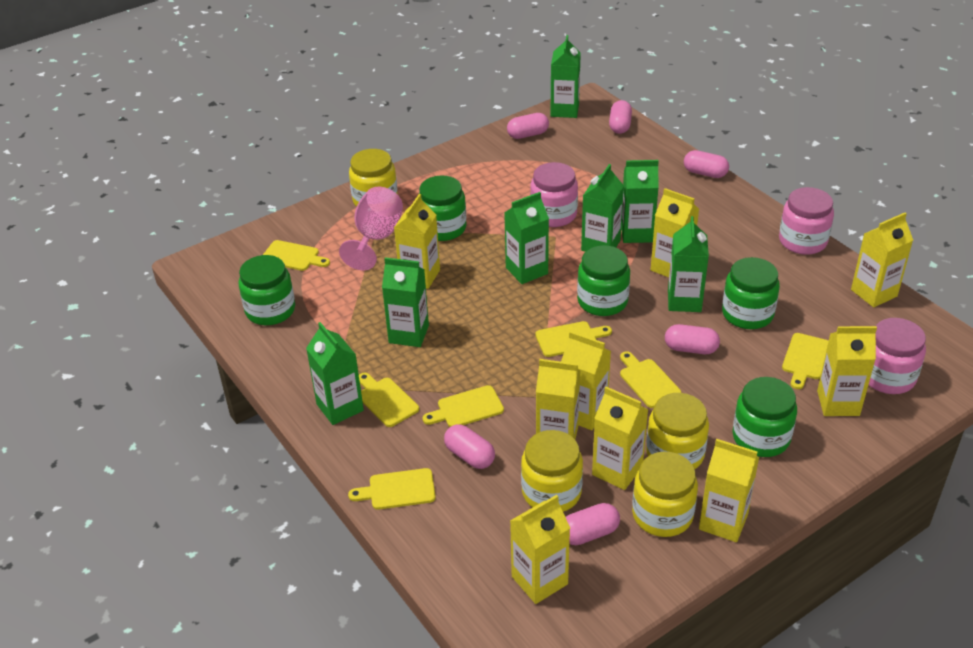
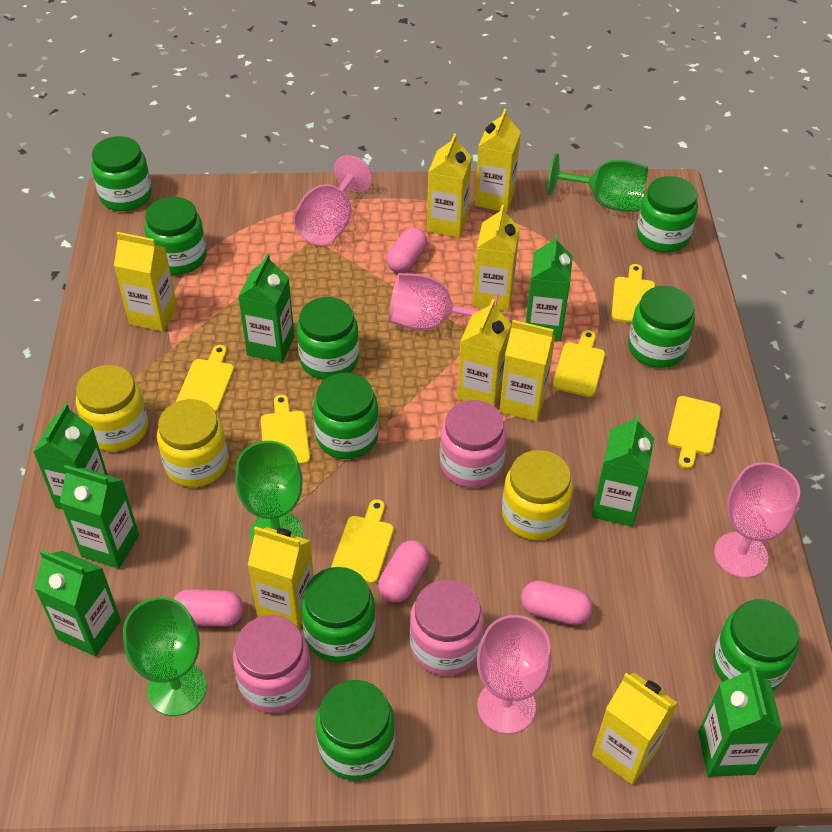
green goblet: none = 0 -> [123,597,206,716] [235,441,303,543] [547,153,648,212] = 3
green jar: [238,255,295,325] [419,176,466,241] [577,245,630,316] [722,257,780,329] [733,377,797,457] = 5 -> [91,136,152,211] [144,197,207,275] [297,297,359,380] [301,567,376,663] [313,373,379,459] [316,680,395,781] [628,286,695,368] [636,176,698,253] [713,599,799,691] = 9
pink capsule: [444,424,495,469] [507,113,549,139] [566,503,620,545] [609,100,632,134] [665,324,720,354] [684,150,729,178] = 6 -> [173,589,243,627] [378,540,429,603] [386,228,427,273] [521,581,592,625] = 4
pink goblet: [339,186,403,270] = 1 -> [293,155,372,246] [389,273,498,330] [477,615,552,734] [714,462,800,578] = 4
yellow carton: [394,194,440,289] [510,495,570,604] [536,359,580,439] [561,331,611,430] [592,387,648,490] [651,188,699,277] [699,439,759,542] [817,326,877,416] [851,213,913,307] = 9 -> [114,232,177,332] [248,526,314,629] [427,133,472,238] [457,299,511,407] [473,205,520,311] [475,109,521,212] [499,320,555,422] [592,673,678,785] = 8
yellow cutting board: [263,240,330,271] [348,468,436,510] [359,373,419,427] [422,385,504,427] [535,321,612,357] [620,351,681,408] [782,333,829,389] = 7 -> [176,345,234,413] [261,395,310,465] [331,499,394,584] [552,330,605,397] [611,264,655,323] [668,396,721,469] = 6
yellow jar: [349,149,398,207] [521,430,583,512] [632,452,698,537] [646,393,709,470] = 4 -> [76,365,148,452] [157,399,228,487] [502,450,573,540] = 3

